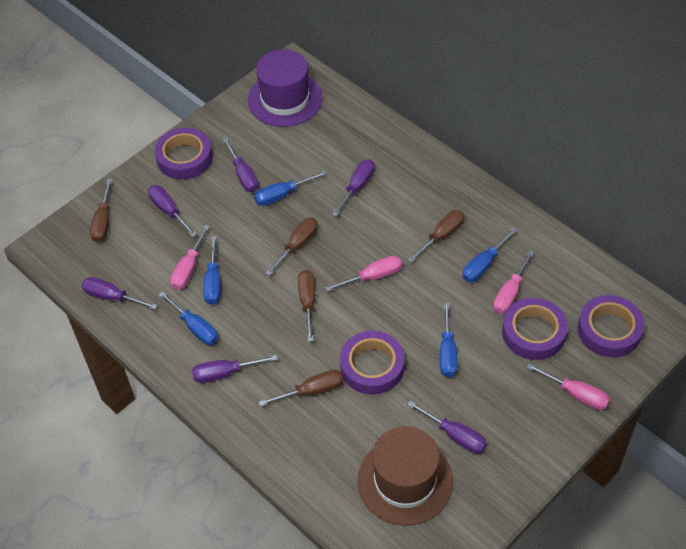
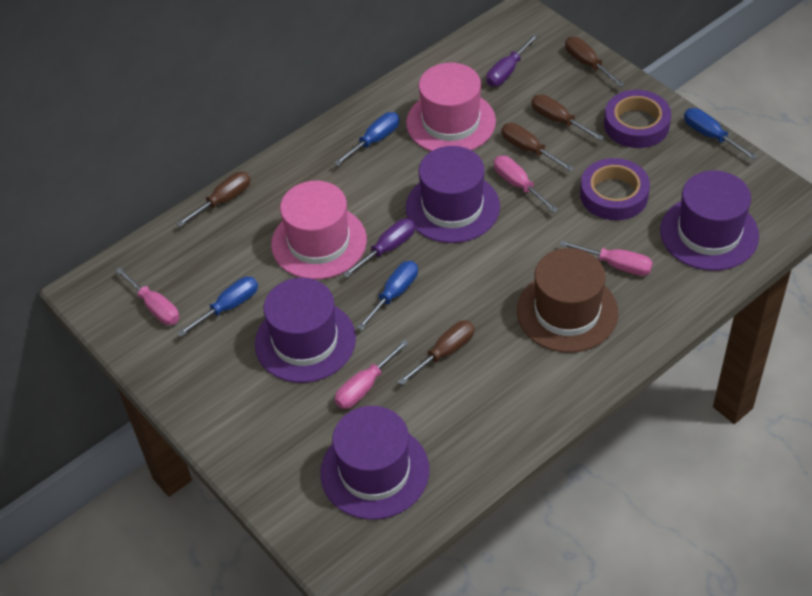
blue screwdriver: [158,291,218,345] [203,236,221,305] [254,171,326,206] [440,303,458,377] [462,228,517,282] = 5 -> [177,277,258,337] [334,112,399,166] [357,261,418,331] [684,108,758,160] = 4
pink hat: none = 0 -> [271,181,367,279] [406,63,496,151] = 2
purple hat: [248,49,323,127] = 1 -> [255,278,356,383] [320,406,429,520] [406,146,500,243] [660,170,759,271] = 4
purple screwdriver: [82,277,158,310] [148,185,197,237] [192,355,278,383] [222,137,259,192] [332,159,375,217] [407,401,487,454] = 6 -> [343,219,415,278] [486,34,538,87] = 2
purple tape: [155,128,212,179] [340,331,405,395] [502,298,568,360] [578,295,644,357] = 4 -> [580,158,650,220] [604,90,671,148] = 2

